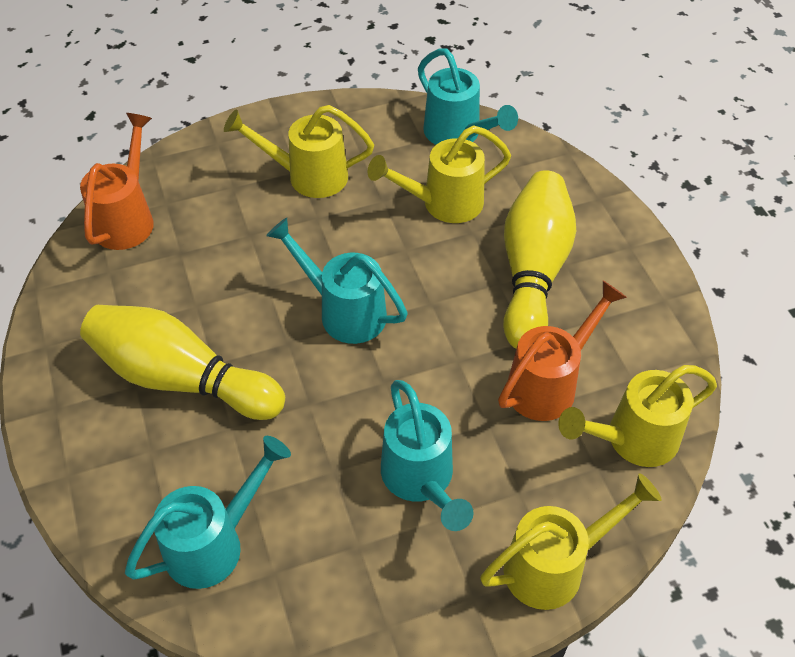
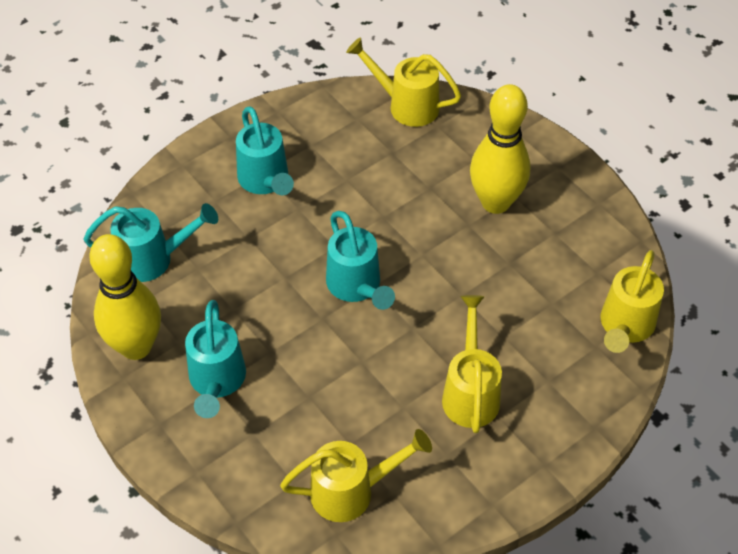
orange watering can: [80,113,154,250] [498,281,627,421] = 2 -> none = 0

